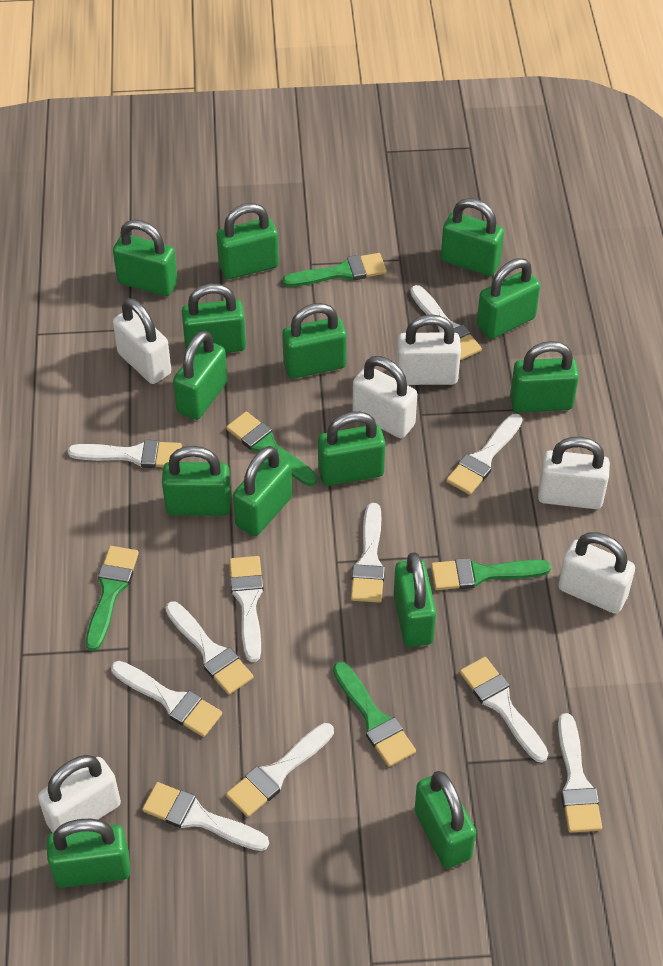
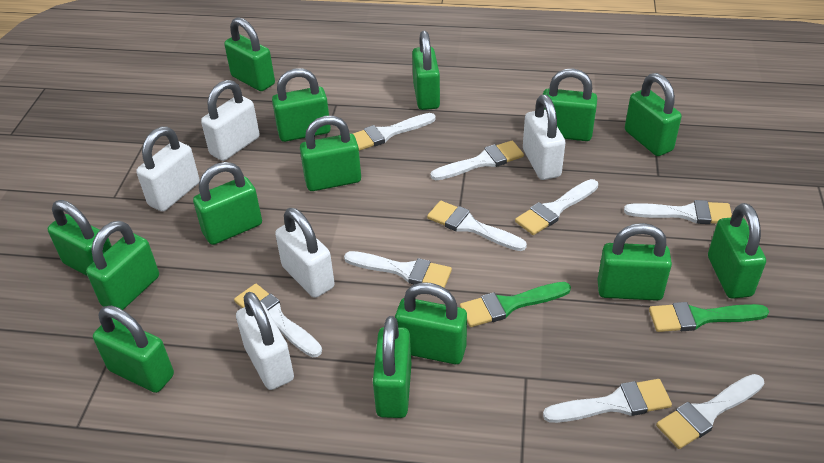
green brush: [86,546,139,651] [226,411,317,486] [282,253,387,287] [333,661,416,767] [431,558,551,590] = 5 -> [460,282,571,327] [649,302,769,332] = 2
white brush: [68,440,182,468] [111,661,222,737] [142,782,269,851] [165,601,254,695] [226,723,334,817] [229,556,264,662] [351,503,385,603] [410,285,482,360] [446,414,523,495] [460,657,548,763] [558,713,602,833] = 11 -> [234,284,322,357] [344,251,452,288] [353,113,436,151] [427,201,527,251] [431,141,524,180] [515,179,598,235] [543,379,672,423] [624,200,732,224] [656,374,764,449] = 9
white padlock: [38,755,121,833] [113,298,171,384] [352,356,417,438] [397,314,461,385] [538,437,610,509] [558,532,635,614] = 6 -> [136,127,200,212] [201,80,260,161] [236,292,294,390] [275,208,335,298] [523,95,565,180] = 5

